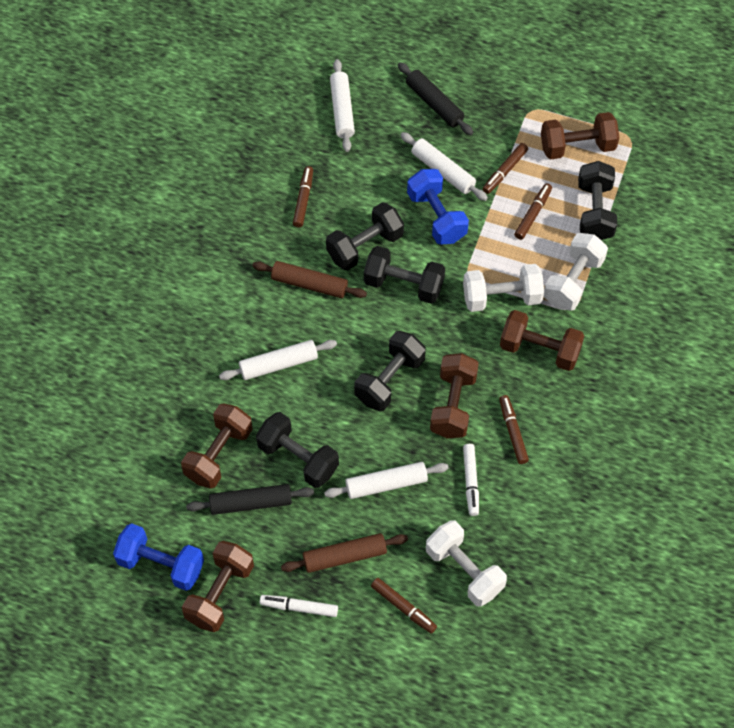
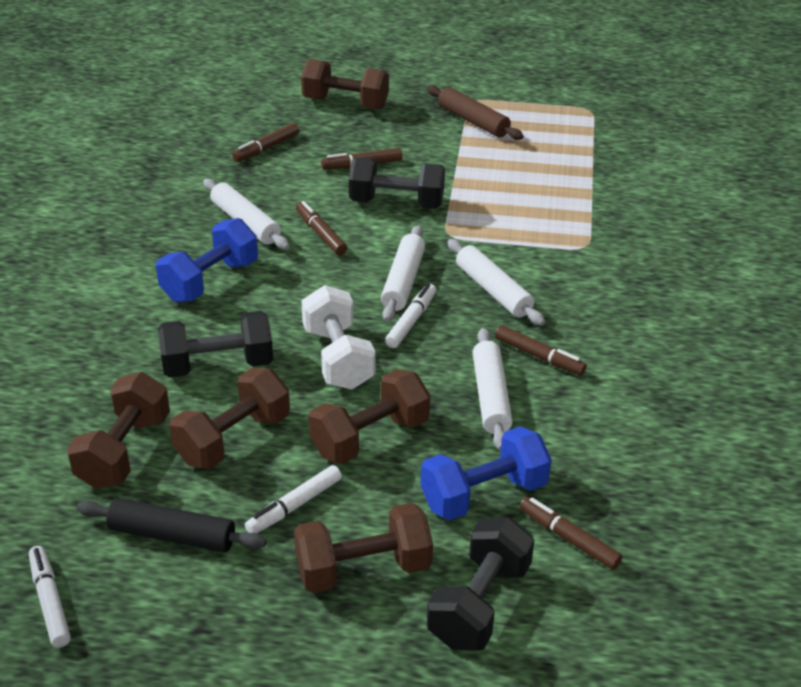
black dumbbell: [256,412,339,488] [326,202,404,270] [354,331,426,411] [364,246,445,304] [578,161,617,240] = 5 -> [158,311,273,378] [349,157,445,209] [427,517,534,651] = 3
black rolling pin: [186,484,314,515] [398,62,473,135] = 2 -> [77,498,266,552] = 1
brown rolling pin: [252,261,367,298] [281,533,408,573] = 2 -> [427,85,524,140] = 1
white dumbbell: [426,520,507,607] [463,264,544,312] [544,233,608,311] = 3 -> [301,285,375,390] = 1
white marker: [260,595,338,617] [463,444,479,516] = 2 -> [29,546,71,648] [245,465,342,533] [385,284,436,348] = 3

